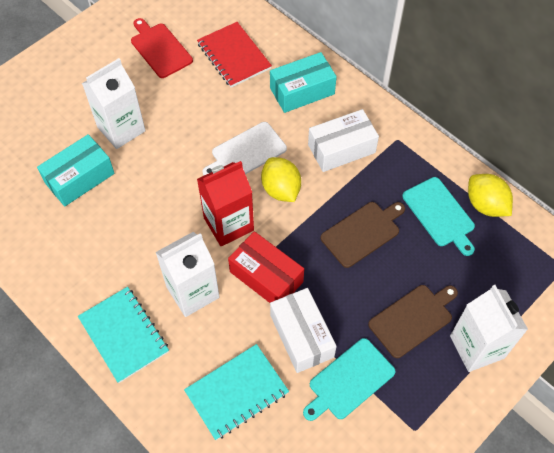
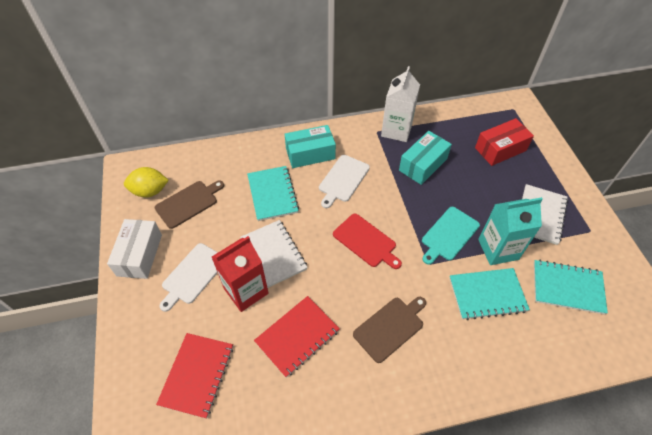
red notebook: [197,22,272,88] = 1 -> [156,333,233,419] [254,296,340,378] = 2
turquoise carton: none = 0 -> [478,197,543,265] = 1
turquoise cutting board: [303,338,396,421] [402,177,475,256] = 2 -> [422,207,480,264] = 1
turquoise notebook: [78,287,169,383] [184,344,289,440] = 2 -> [247,166,299,221] [450,268,530,320] [534,260,608,315] = 3
white box: [270,288,337,373] [308,109,379,172] = 2 -> [107,219,162,279] = 1
white carton: [82,58,146,149] [155,232,220,317] [450,285,528,372] = 3 -> [381,66,420,142] = 1
white cutting board: [203,122,287,175] = 1 -> [159,243,218,312] [319,155,370,208] = 2
white notebook: none = 0 -> [240,220,308,288] [522,184,568,245] = 2
yellow lemon: [261,157,301,202] [468,174,513,217] = 2 -> [124,167,169,198] = 1

